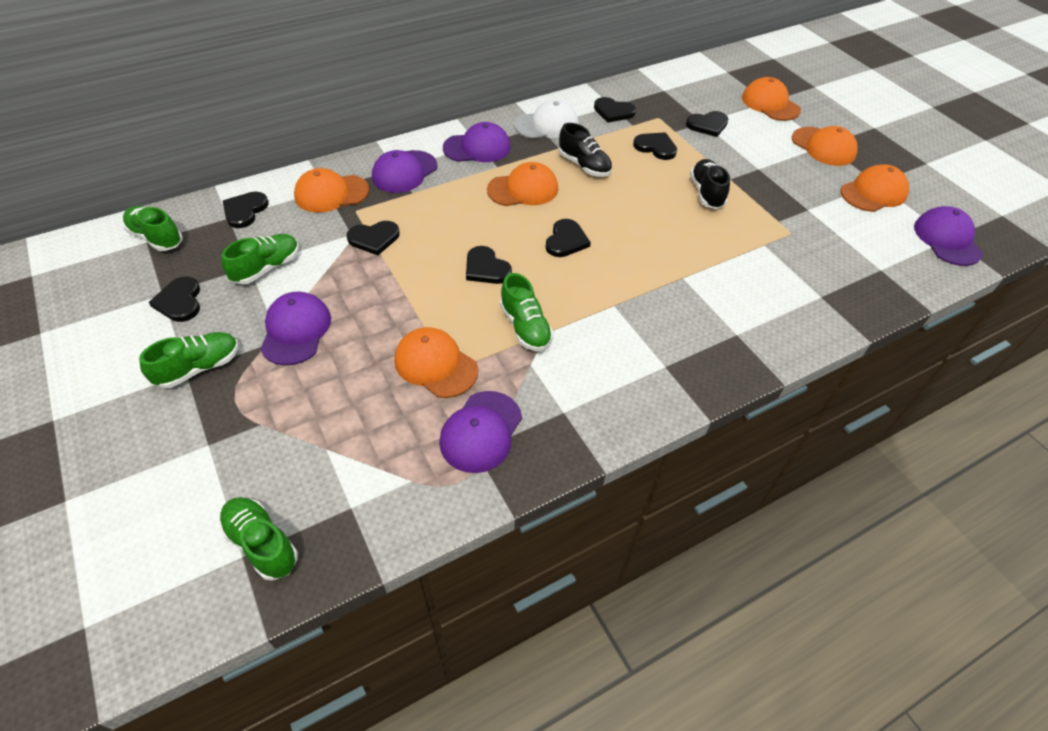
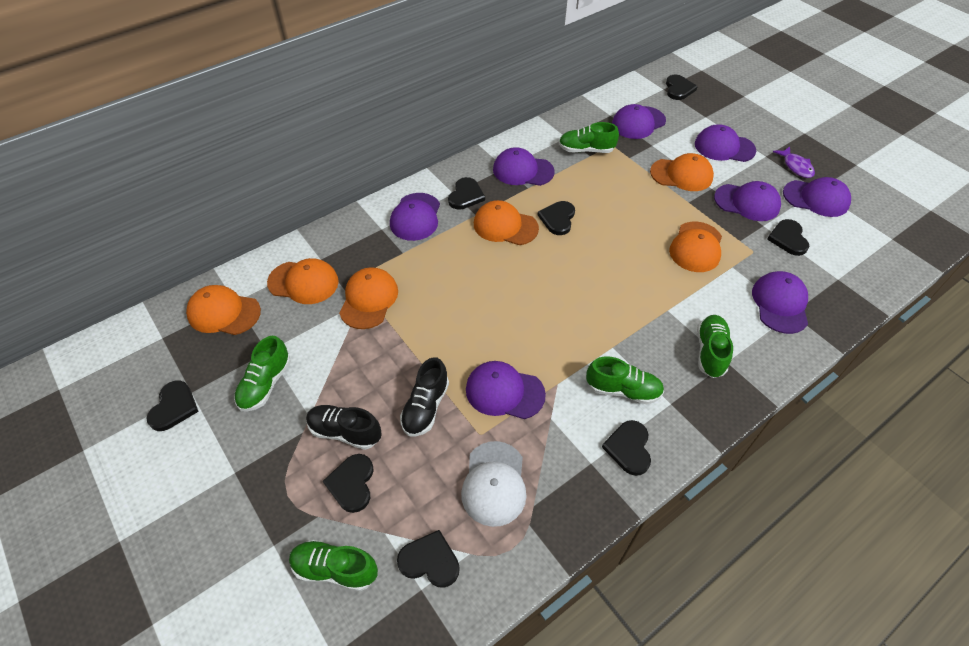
purple cap: [260,292,331,365] [372,150,438,193] [439,391,522,473] [443,122,511,162] [914,206,983,266] = 5 -> [390,193,440,241] [466,361,546,419] [493,147,554,186] [612,104,666,139] [695,124,756,162] [714,181,781,221] [752,271,808,334] [783,177,851,217] = 8
purple fish: none = 0 -> [773,146,815,178] = 1

